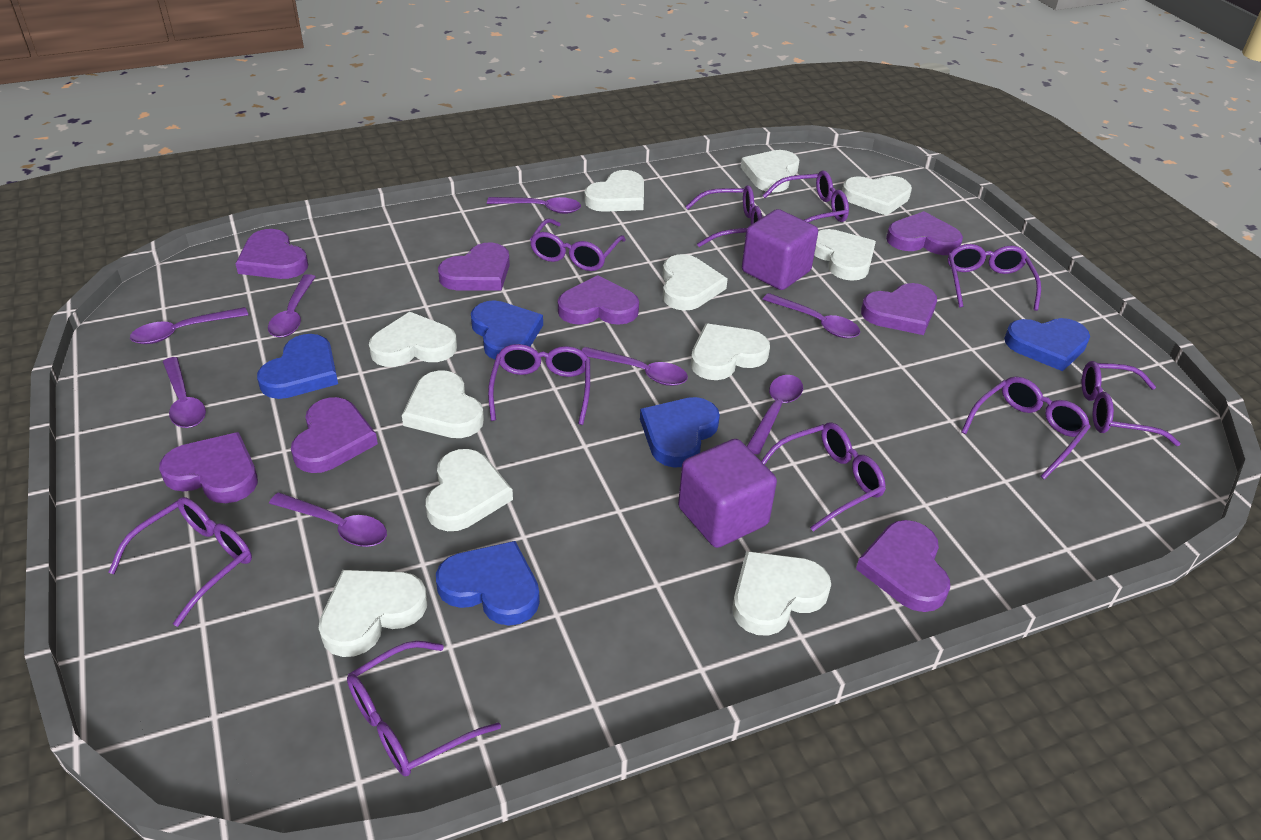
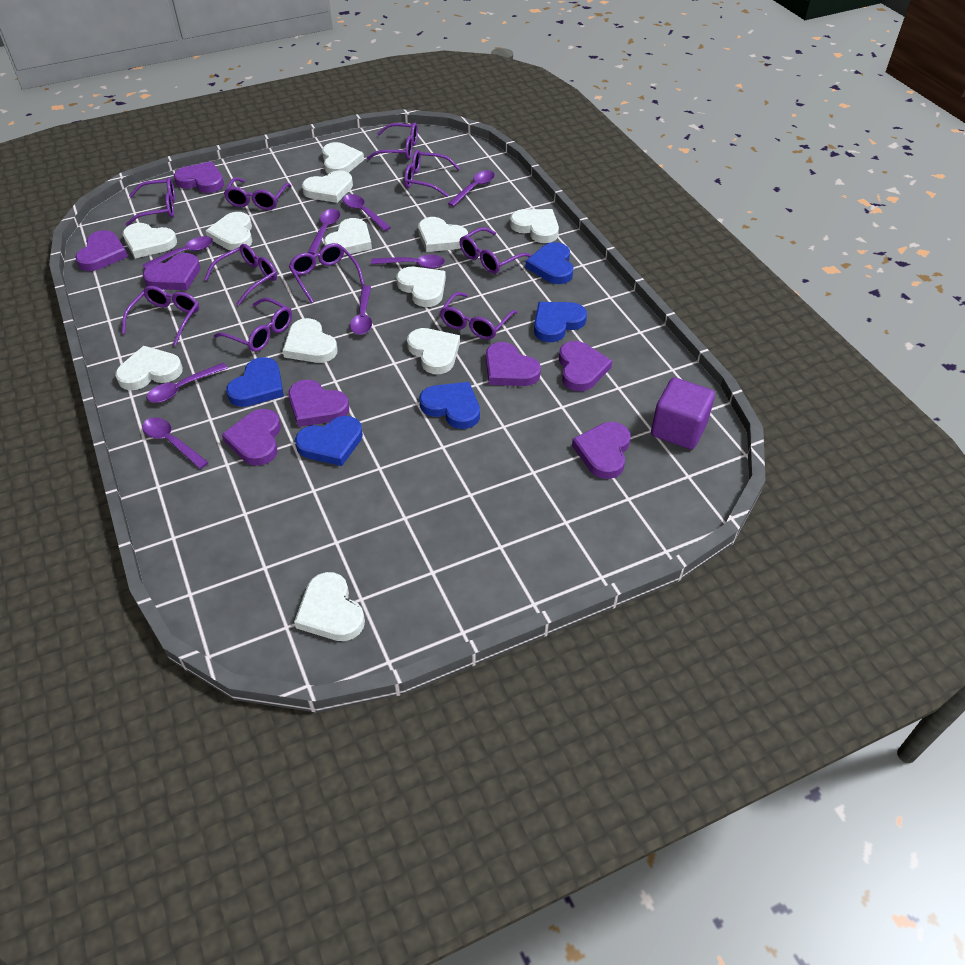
purple cube: [678,439,777,548] [742,209,818,290] = 2 -> [651,378,715,449] = 1
white heart: [319,570,427,657] [369,312,457,367] [402,370,484,438] [426,449,513,531] [584,170,644,212] [663,254,728,311] [691,323,770,380] [733,551,831,636] [741,150,799,192] [814,229,876,281] [842,176,912,216] = 11 -> [115,346,183,390] [123,223,177,258] [206,212,252,251] [283,318,338,363] [294,572,365,641] [302,170,353,203] [322,142,364,174] [324,218,372,256] [396,267,446,307] [407,328,460,374] [418,217,468,252] [510,209,559,243] = 12

